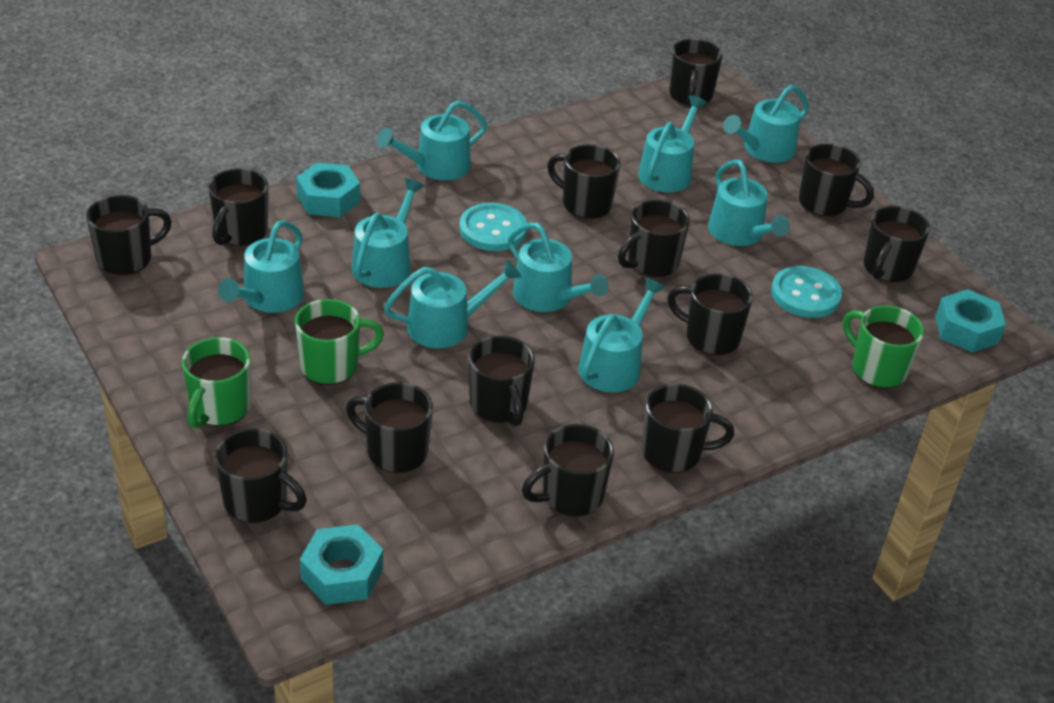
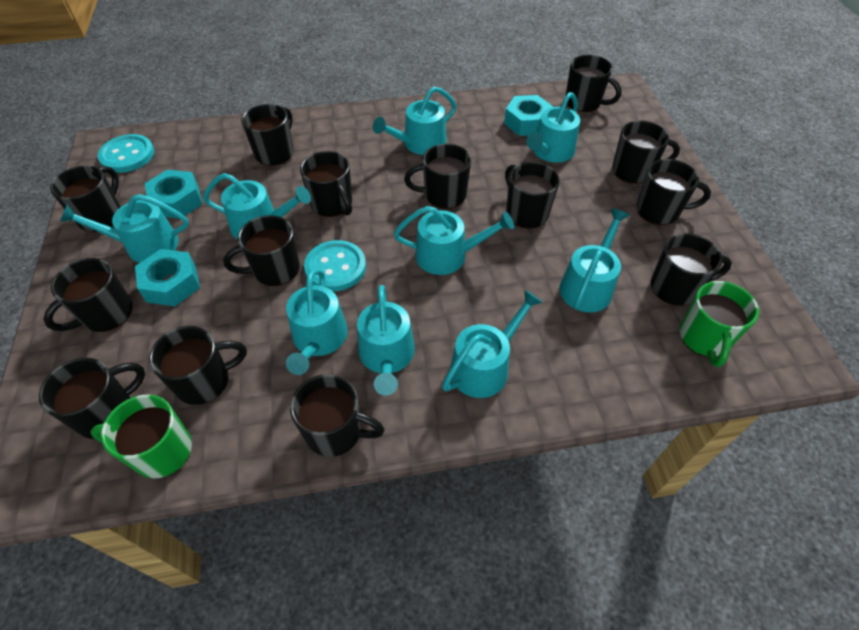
black mug: [86,195,172,275] [208,168,268,246] [215,428,307,523] [346,382,433,473] [469,336,535,426] [522,424,614,517] [547,144,621,219] [618,200,690,277] [642,384,734,473] [667,273,753,356] [669,39,723,106] [799,143,874,217] [863,206,930,282] = 13 -> [39,358,145,439] [43,258,133,332] [50,165,121,232] [149,326,247,405] [223,215,300,286] [241,104,293,166] [290,374,385,457] [300,151,352,217] [404,144,471,209] [505,162,560,229] [565,55,622,112] [612,120,680,184] [637,159,711,225] [651,233,732,306] = 14
green mug: [182,337,251,429] [295,299,384,385] [843,305,924,388] = 3 -> [90,395,192,478] [679,281,759,367] = 2

